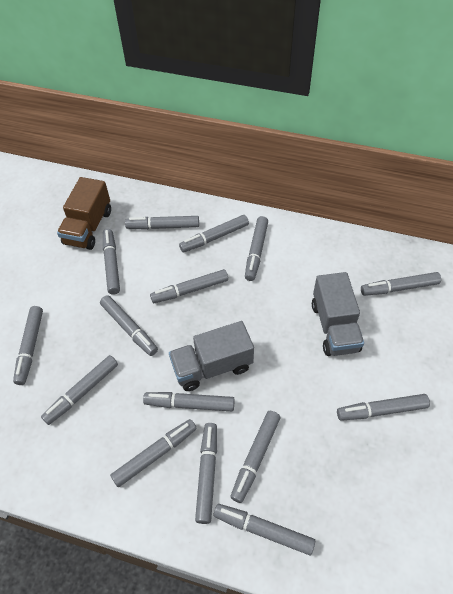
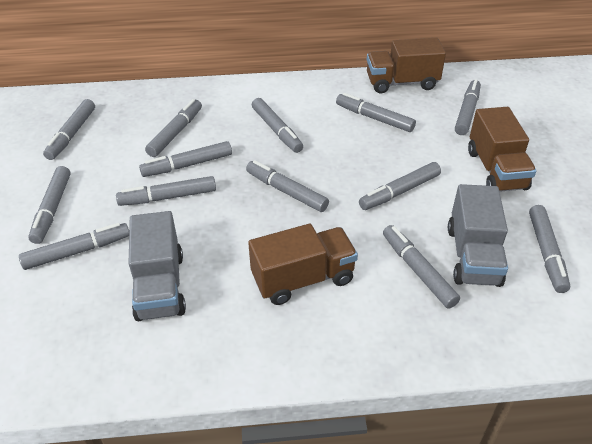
brown truck: [57,177,111,250] = 1 -> [248,224,358,305] [367,38,446,94] [468,107,536,192] = 3
grey marker: [13,306,43,385] [41,355,118,425] [100,295,158,356] [103,229,120,295] [110,419,197,487] [125,216,199,230] [143,392,235,411] [150,269,228,303] [179,215,249,252] [195,423,217,524] [214,504,315,555] [230,411,280,503] [245,216,268,281] [337,394,430,421] [361,272,441,296] = 15 -> [19,223,129,270] [28,166,71,244] [43,99,95,160] [116,176,216,206] [139,141,232,177] [145,99,202,157] [246,160,329,212] [252,98,303,153] [336,93,416,132] [359,162,441,210] [383,225,460,308] [455,79,481,135] [529,205,570,293] = 13

